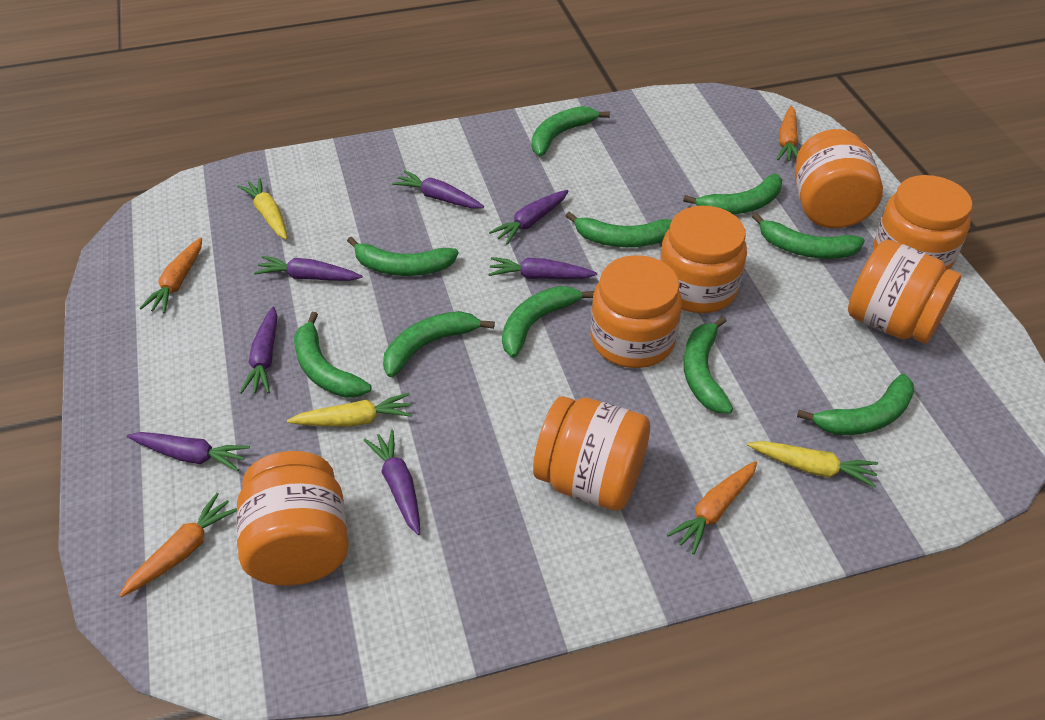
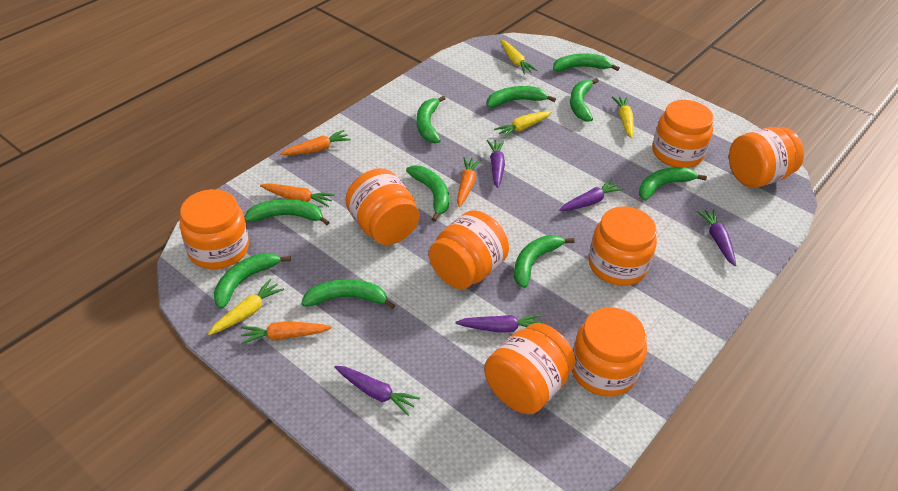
orange jar: [237,451,349,586] [533,396,650,511] [591,255,682,368] [659,206,747,313] [795,129,883,228] [848,239,961,344] [874,175,972,270] = 7 -> [180,189,249,269] [345,168,420,245] [429,210,509,289] [484,323,575,414] [572,307,647,397] [588,206,657,286] [652,100,714,168] [729,127,804,188] = 8
purple carrot: [127,432,250,472] [240,306,277,394] [254,256,363,281] [364,430,420,535] [392,170,484,209] [488,257,597,279] [489,190,569,245] = 7 -> [334,366,420,416] [455,314,543,333] [487,140,505,188] [559,179,623,211] [697,209,736,266] = 5
yellow carrot: [237,178,287,239] [287,393,412,427] [747,441,878,488] = 3 -> [208,279,284,335] [494,111,553,138] [501,40,538,74] [612,96,634,139] = 4

